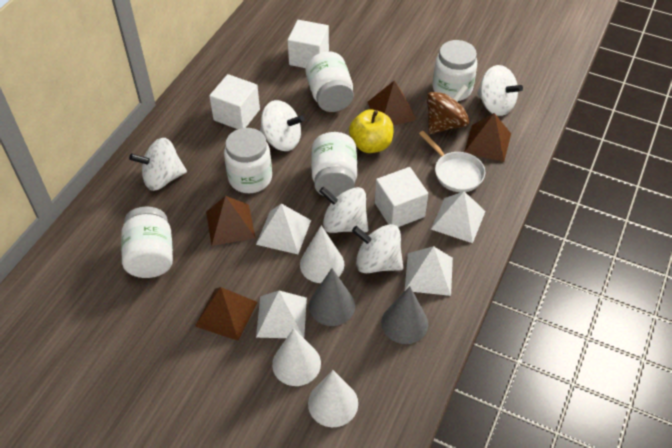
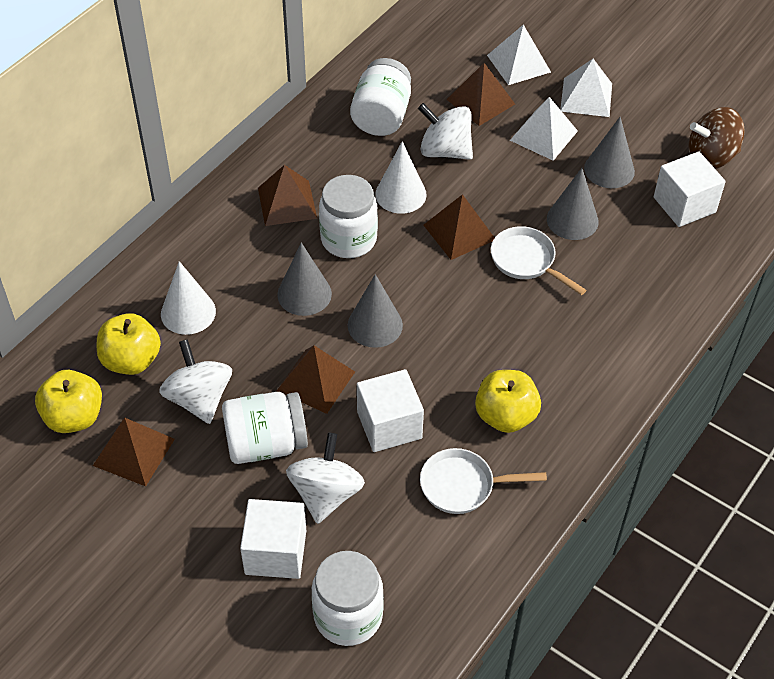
brown pyramid: [195,287,258,341] [206,196,256,246] [368,81,417,126] [464,113,511,162] = 4 -> [93,418,175,486] [258,165,317,226] [277,345,355,414] [424,194,495,260] [446,63,515,126] = 5
grey cone: [309,268,355,326] [381,286,428,344] = 2 -> [277,243,332,316] [348,274,403,348] [547,168,599,240] [584,117,635,188] = 4
white cone: [272,328,321,386] [300,226,344,283] [308,370,358,427] = 3 -> [161,261,216,335] [375,141,427,214] = 2
white jar: [121,206,173,278] [224,128,272,193] [306,51,353,112] [311,132,357,197] [432,40,477,101] = 5 -> [222,392,308,464] [312,551,384,646] [319,175,378,258] [350,58,411,136] = 4
white pan: [419,131,485,192] = 1 -> [420,448,547,514] [491,226,586,295] = 2
white pyramid: [256,204,311,254] [256,291,307,338] [405,246,453,296] [431,191,486,243] = 4 -> [487,24,551,85] [510,97,578,161] [560,59,612,117] = 3
white spinning top: [129,138,187,191] [260,100,304,151] [319,187,368,233] [352,224,403,273] [477,65,523,116] = 5 -> [159,339,232,424] [286,433,365,524] [418,103,473,160] = 3
yellow apple: [349,109,394,153] = 1 -> [35,370,102,433] [97,313,161,375] [475,370,541,433] = 3

